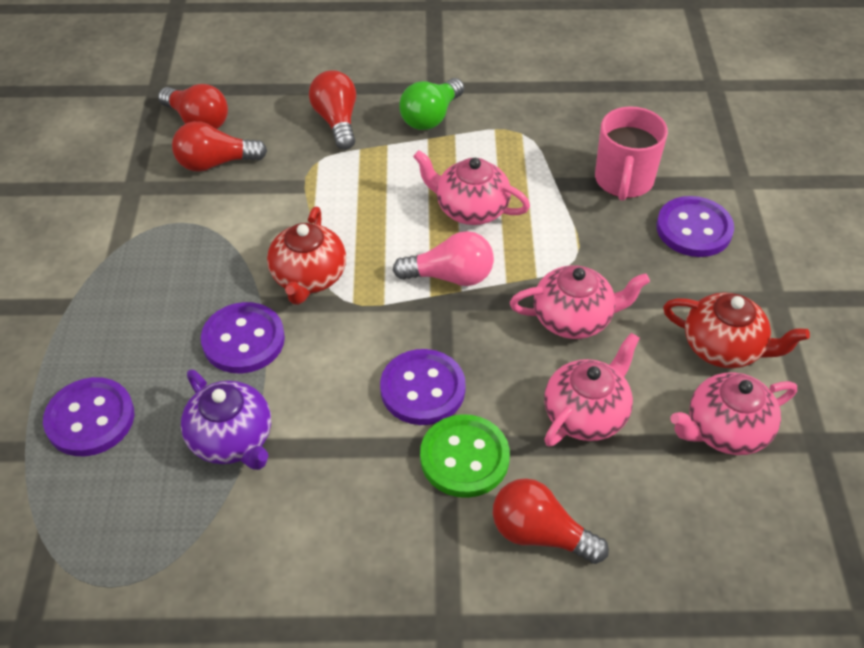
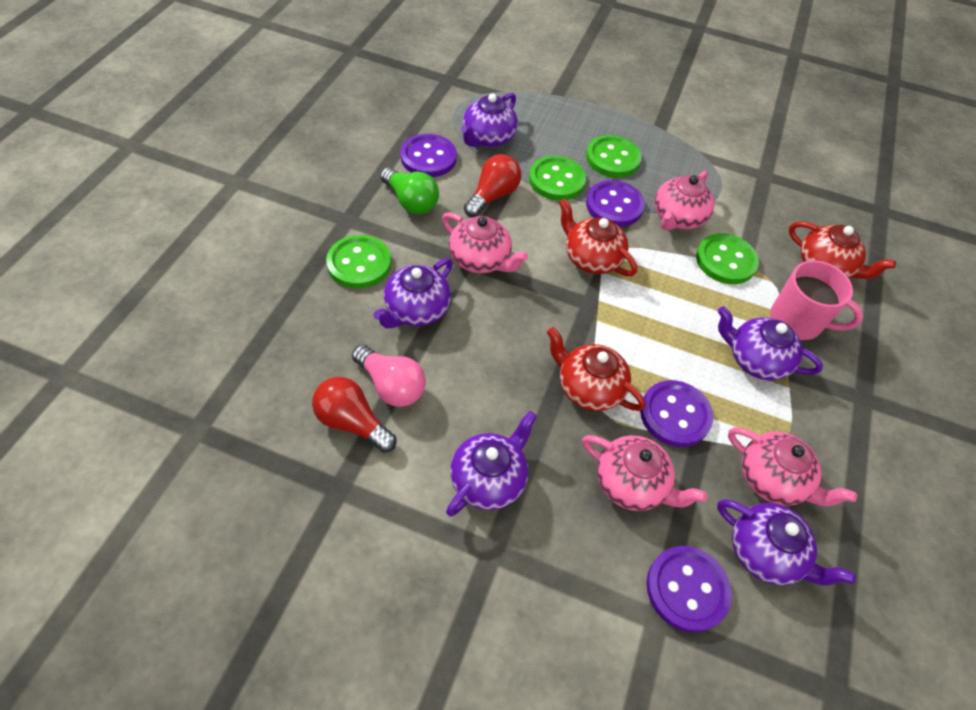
green button: [420,414,510,498] = 1 -> [326,235,391,289] [529,156,586,201] [586,135,642,178] [696,233,759,284] = 4
purple teapot: [181,369,271,470] = 1 -> [373,258,453,328] [446,411,537,517] [461,93,518,147] [717,499,856,586] [718,306,823,380] = 5
red light bulb: [158,84,228,129] [172,121,267,172] [309,70,356,150] [493,478,609,564] = 4 -> [312,377,396,453] [464,154,521,217] = 2
red teapot: [267,207,346,305] [663,292,810,368] = 2 -> [547,327,645,411] [559,198,637,276] [789,221,896,279] = 3

